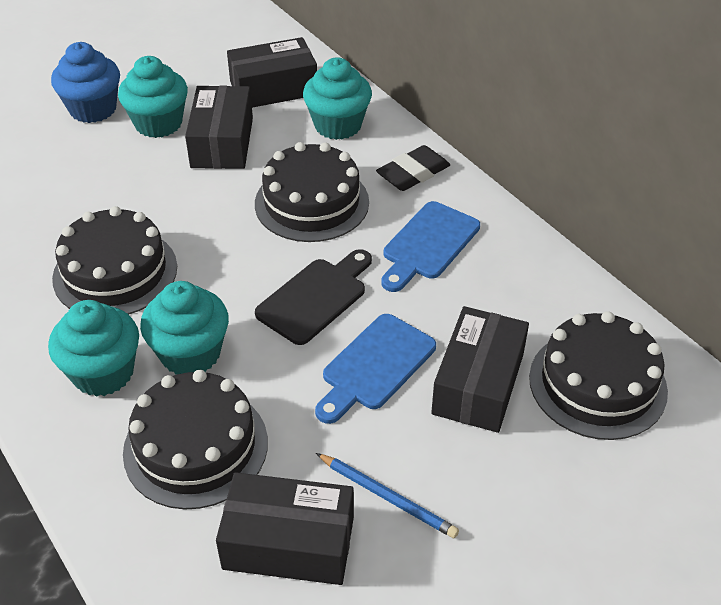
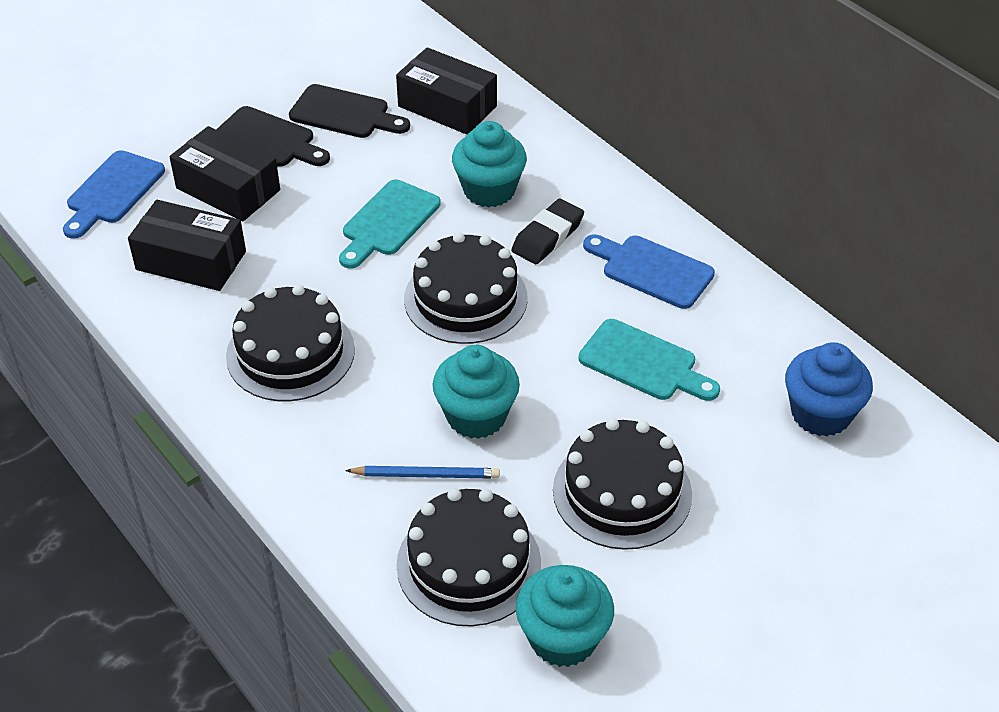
black box: [185,86,253,169] [216,472,354,585] [227,37,317,108] [431,306,529,433] = 4 -> [128,200,246,291] [169,126,280,221] [396,47,497,135] = 3
black cutting board: [255,249,372,345] = 1 -> [216,106,330,167] [289,84,410,138] = 2
turquoise cupcake: [48,300,139,397] [118,56,188,138] [140,281,229,375] [303,57,372,140] = 4 -> [433,345,520,439] [452,121,527,207] [516,565,614,667] = 3
turquoise cutting board: none = 0 -> [339,180,441,269] [579,319,720,401] = 2

